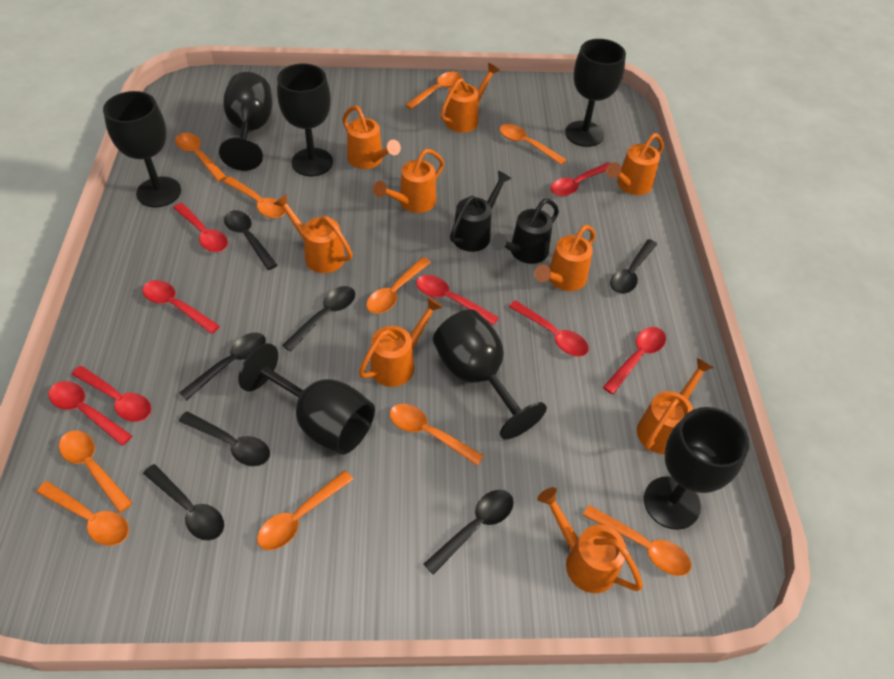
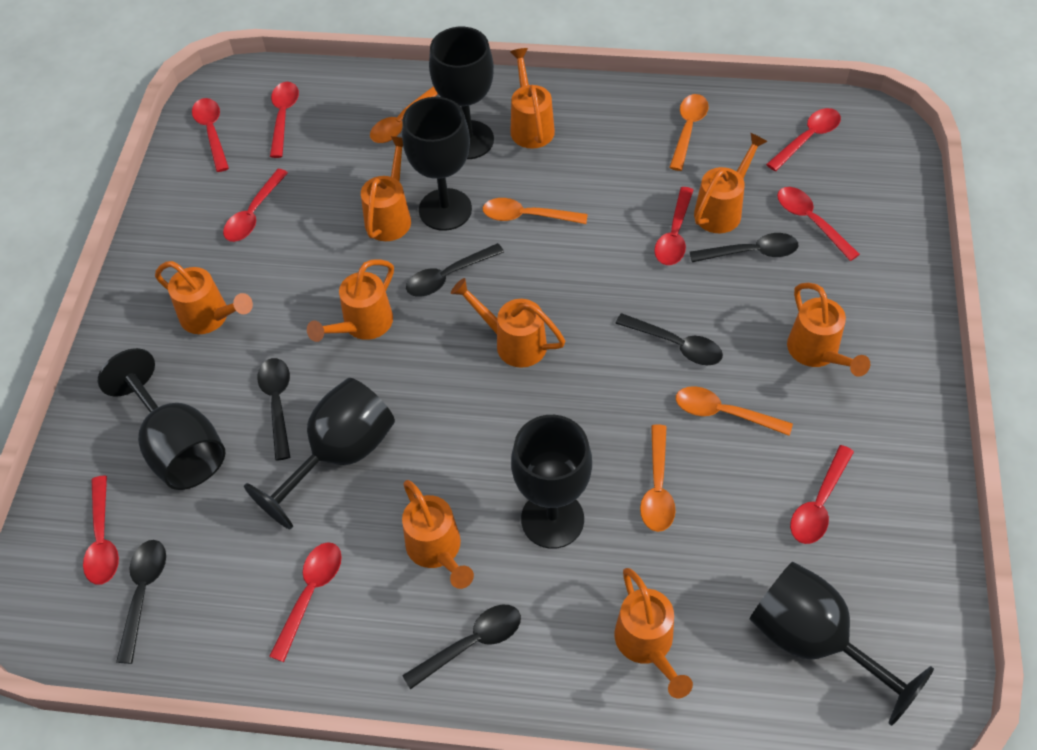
black goblet: [103,91,181,207] [219,72,272,171] [238,343,375,455] [277,64,333,176] [433,309,547,440] [565,39,626,147] [644,407,749,530] = 7 -> [97,348,225,490] [244,378,395,530] [402,97,472,231] [429,27,494,159] [511,415,592,549] [750,561,934,726] = 6
black spoon: [143,464,224,541] [179,333,266,400] [179,411,270,466] [224,210,277,270] [282,286,355,352] [424,490,514,575] [610,239,657,294] = 7 -> [116,540,166,664] [257,358,290,461] [402,605,521,690] [406,243,504,297] [615,313,723,365] [690,233,798,262] = 6
black watering can: [450,171,512,252] [491,199,559,264] = 2 -> none = 0
orange spoon: [37,481,129,546] [59,430,132,513] [175,133,227,182] [223,177,285,218] [257,470,354,550] [366,257,431,314] [390,404,484,466] [405,72,461,109] [499,124,566,165] [583,505,691,576] = 10 -> [370,86,438,143] [483,198,588,224] [640,424,676,532] [669,94,709,171] [676,386,793,436] = 5
red spoon: [48,381,132,446] [71,366,151,422] [142,280,220,334] [173,203,228,252] [416,275,499,325] [509,300,589,357] [551,163,610,196] [603,327,666,394] = 8 -> [83,476,119,585] [192,98,229,172] [223,169,288,242] [269,542,342,662] [270,82,299,158] [654,187,693,265] [766,108,841,171] [777,187,860,261] [790,445,854,544] = 9

